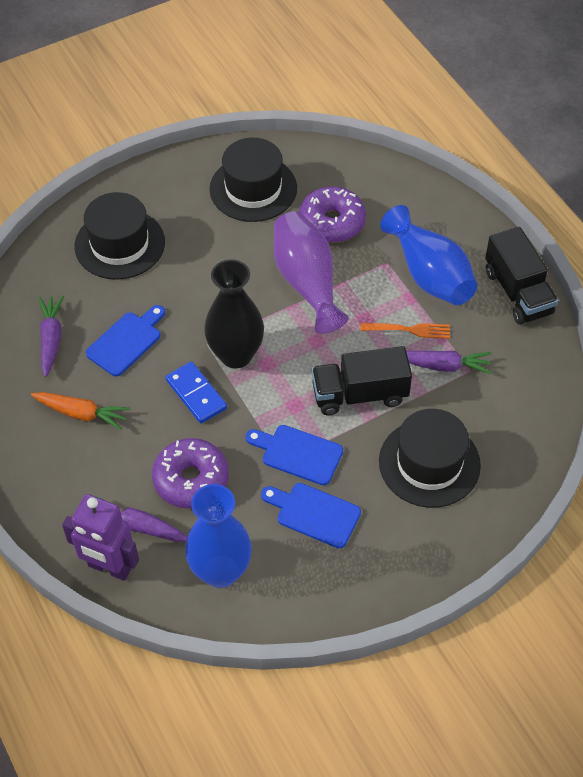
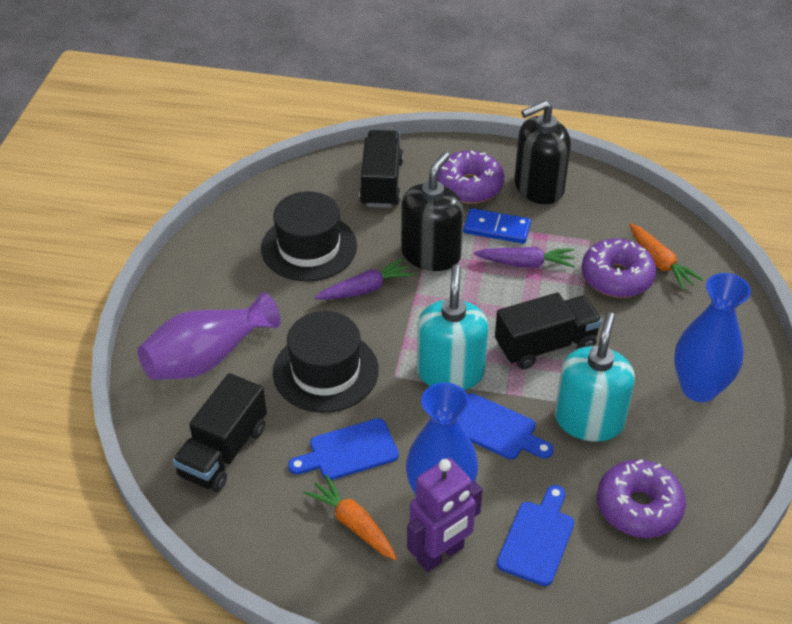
black hat: [75,192,165,280] [210,138,297,222] [379,409,481,508] = 3 -> [261,191,357,281] [273,311,379,413] = 2
black soap dispenser: none = 0 -> [401,152,464,271] [515,100,571,204] = 2
black truck: [312,346,412,415] [485,227,558,325] = 2 -> [173,373,267,492] [359,130,403,208] [495,293,602,370] = 3
black vase: [204,259,264,368] = 1 -> none = 0
orange carrot: [31,392,130,430] = 1 -> [303,474,397,560] [629,223,704,290] = 2
orange fork: [360,323,450,339] = 1 -> none = 0
purple carrot: [38,295,64,377] [95,496,187,542] [406,351,492,374] = 3 -> [315,258,414,300] [474,247,575,268] = 2
purple donut: [152,438,229,508] [299,186,366,243] = 2 -> [438,151,504,204] [581,239,656,298] [597,459,686,538] = 3
turquoise soap dispenser: none = 0 -> [417,264,489,390] [555,312,635,442] = 2

